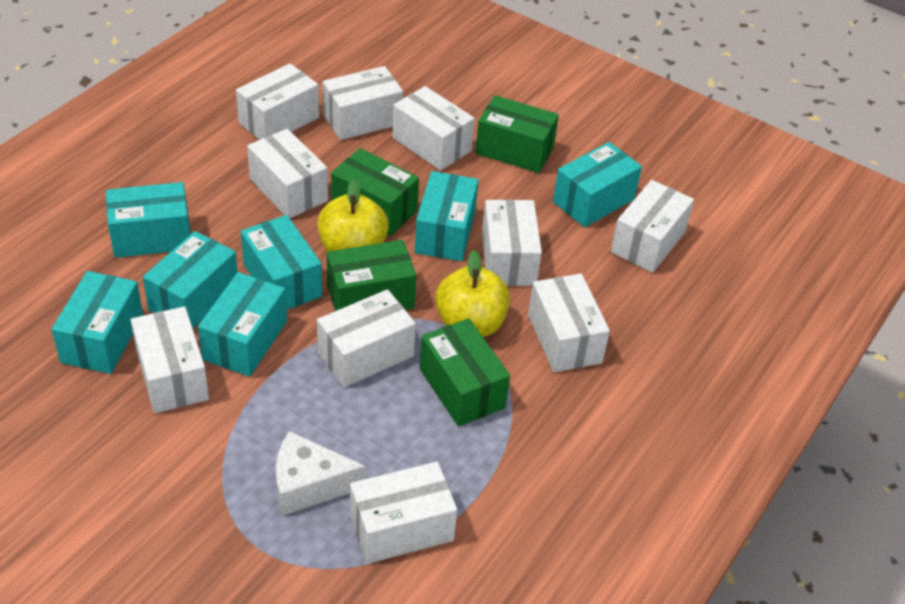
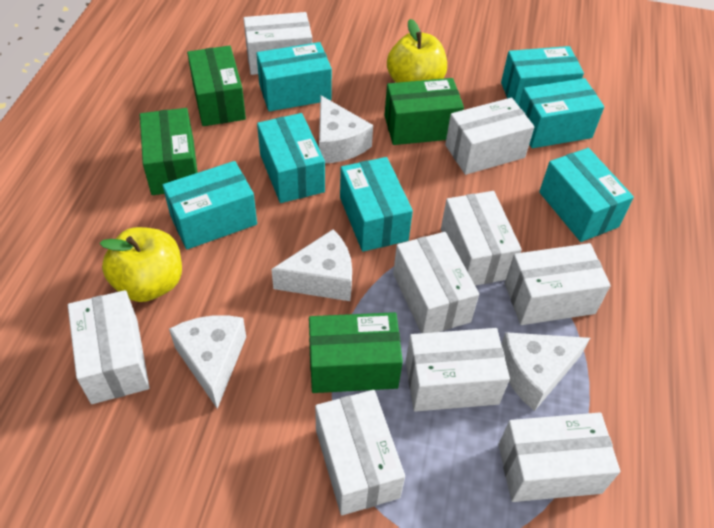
white box: [131,306,209,413] [236,63,319,140] [247,129,328,218] [317,289,416,388] [323,66,403,140] [350,462,457,564] [392,86,475,171] [482,199,542,286] [528,274,610,372] [611,180,694,273] = 10 -> [68,290,150,404] [244,12,312,75] [315,390,405,515] [393,232,479,333] [406,328,510,412] [441,191,522,286] [445,98,534,175] [498,412,620,502] [505,243,611,325] = 9
white cheese: [276,431,366,516] = 1 -> [169,315,246,409] [271,229,352,301] [319,95,373,163] [501,332,590,411] = 4

